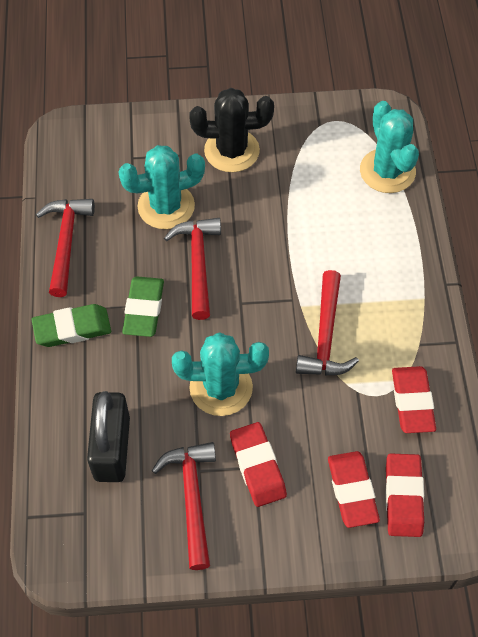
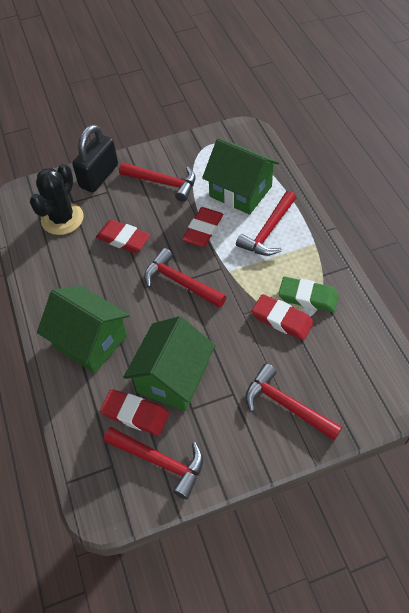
green eraser: [32,304,111,347] [122,276,164,337] = 2 -> [278,277,339,312] = 1
green house: none = 0 -> [37,286,130,373] [123,316,215,411] [202,138,279,215] = 3
red hammer: [36,199,95,297] [152,442,216,570] [164,218,221,320] [296,270,359,376] = 4 -> [103,427,203,499] [119,162,195,202] [144,248,226,308] [236,191,296,256] [245,364,342,440] = 5
turquoise cactus: [118,145,205,229] [172,332,269,416] [360,101,419,193] = 3 -> none = 0

